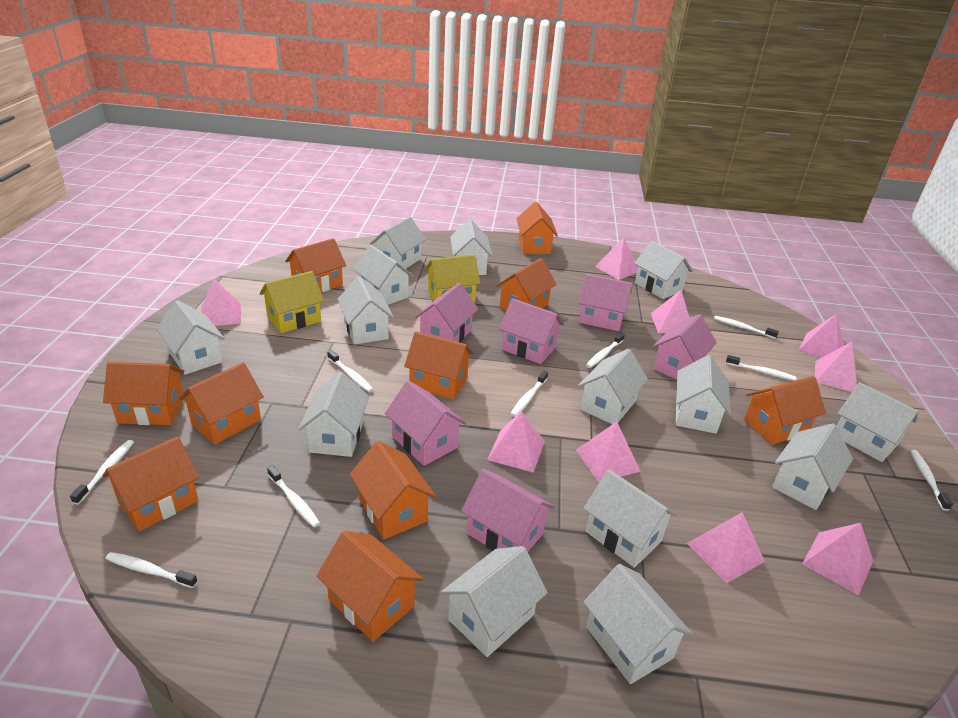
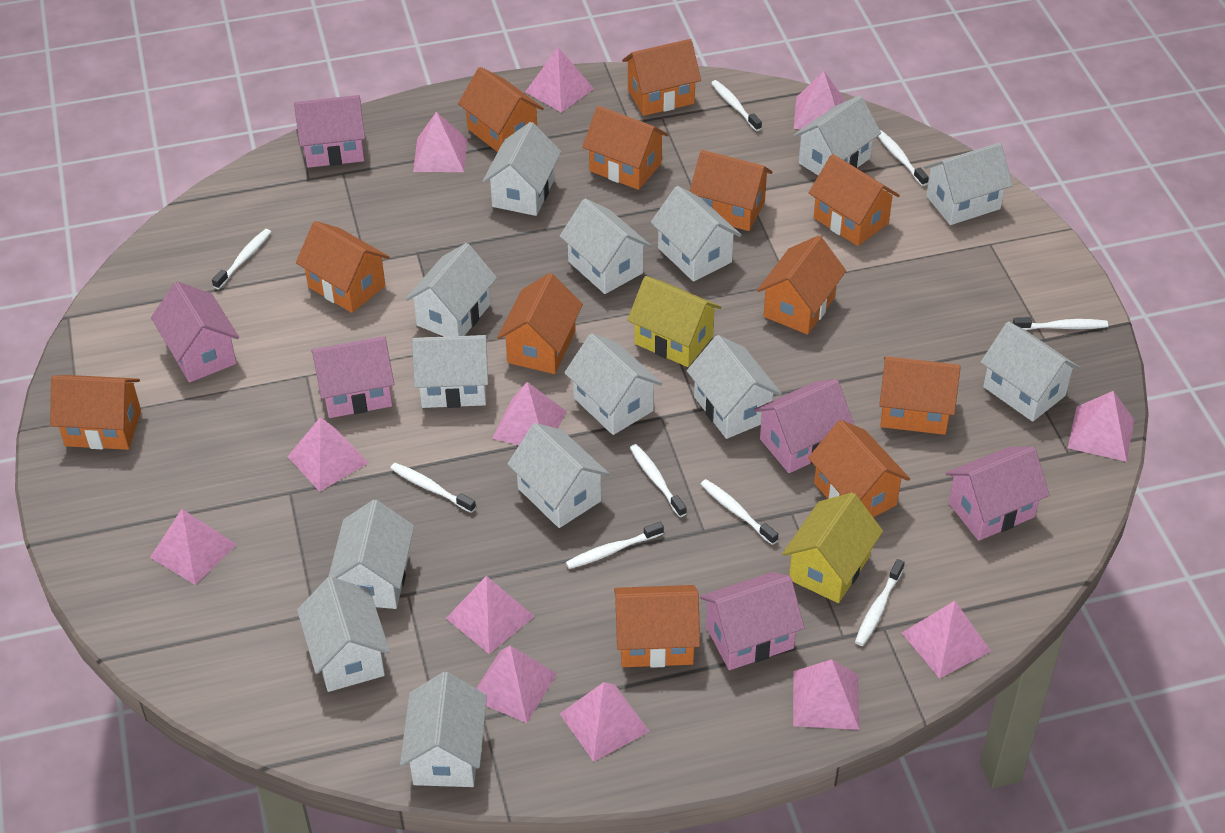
orange house: [103,362,185,425] [103,437,199,532] [179,362,264,444] [285,238,346,292] [317,531,423,642] [349,441,436,539] [404,332,474,399] [496,258,557,310] [516,202,558,254] [744,376,826,445] = 10 -> [50,375,141,450] [296,221,390,313] [458,67,544,152] [497,273,583,374] [582,106,668,190] [614,585,700,668] [622,39,701,116] [690,150,773,231] [757,235,846,335] [808,420,910,517] [809,154,900,246] [879,356,961,435] = 12
pink pyramid: [201,279,241,326] [487,411,545,473] [576,422,641,482] [595,237,638,280] [651,290,689,333] [687,512,765,583] [799,314,844,358] [802,523,873,596] [815,342,857,392] = 9 -> [150,509,237,585] [287,417,369,492] [413,112,467,172] [446,576,535,654] [476,645,557,723] [492,382,566,445] [525,47,594,113] [560,682,650,762] [793,659,859,730] [794,71,846,129] [902,601,991,678] [1068,391,1135,462] = 12

